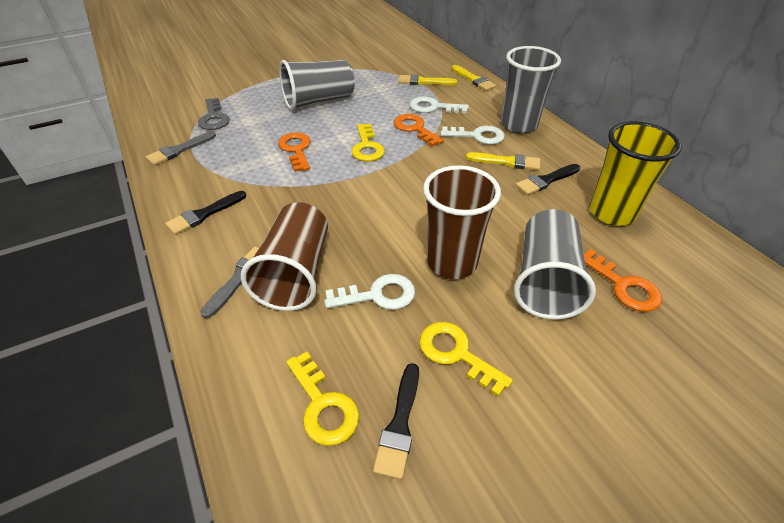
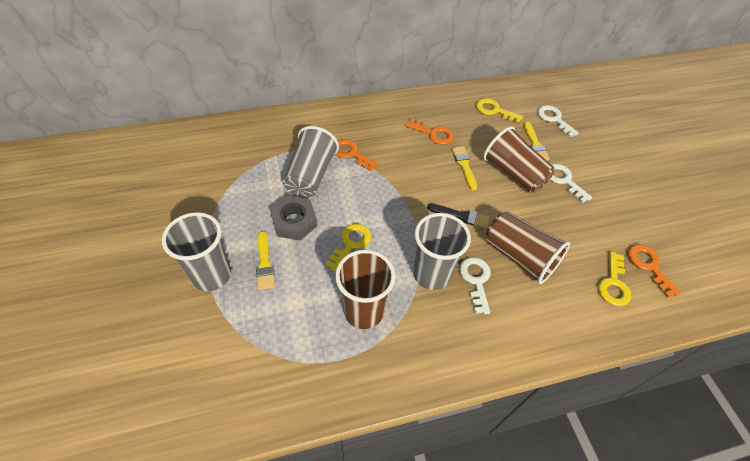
black brush: [165,191,246,235] [373,363,419,480] [516,164,580,195] = 3 -> [427,204,490,229] = 1
brown cup: [241,202,328,311] [423,165,501,279] = 2 -> [335,250,395,329] [483,126,554,193] [486,211,570,284] = 3
grey brush: [146,131,216,166] [200,246,259,318] = 2 -> none = 0
grey key: [198,98,230,130] = 1 -> none = 0
grey nut: none = 0 -> [270,196,317,241] = 1
yellow cup: [589,121,681,226] = 1 -> none = 0

